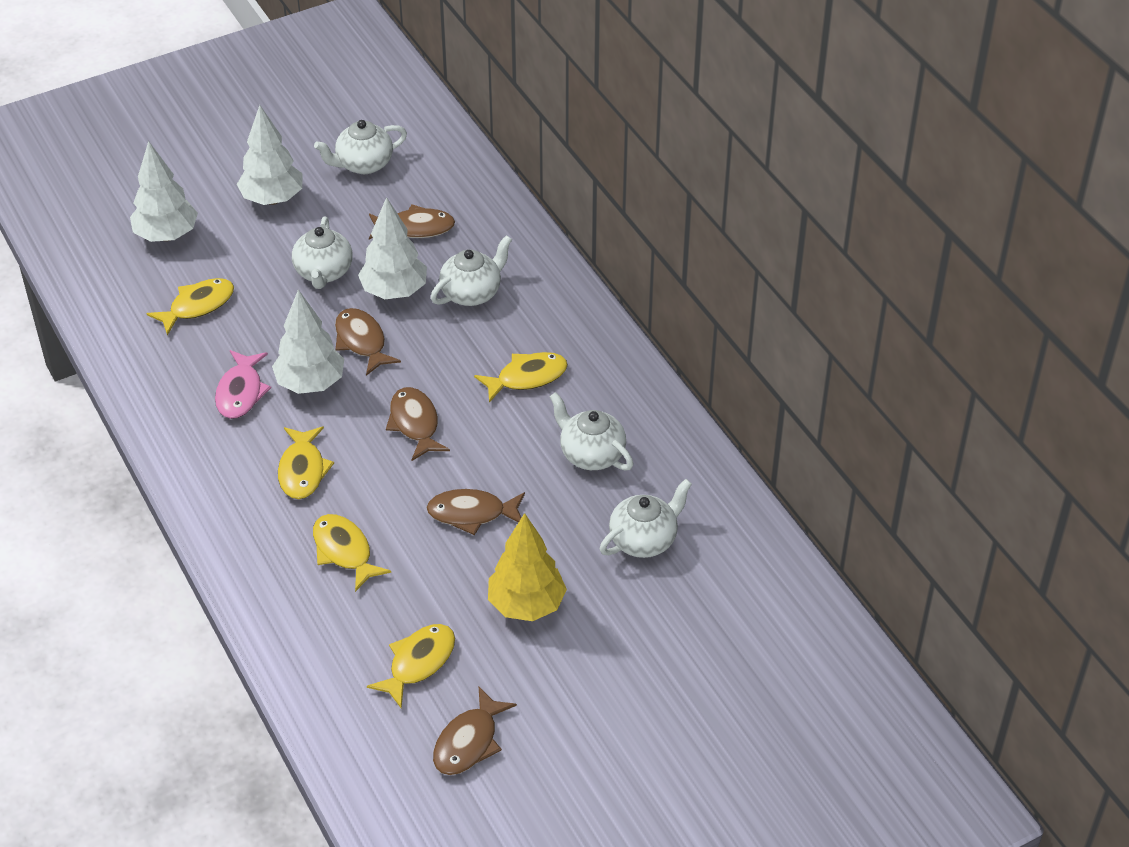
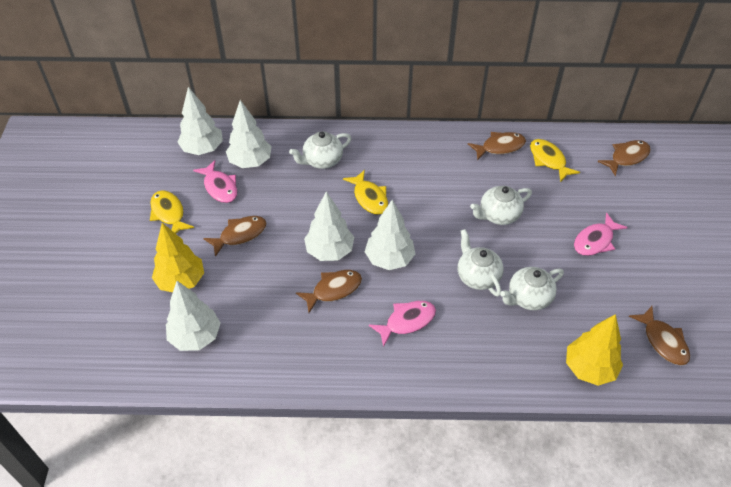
pink fish: [215,350,271,419] = 1 -> [193,160,237,203] [369,301,436,347] [574,212,628,256] = 3
white teapot: [292,216,353,289] [314,120,407,174] [431,235,512,306] [550,392,634,471] [600,479,692,558] = 5 -> [289,131,352,169] [458,229,504,296] [470,186,532,225] [500,267,564,310] = 4
white tree: [130,141,198,242] [237,105,303,205] [272,290,344,394] [358,197,427,299] = 4 -> [166,281,220,351] [178,87,223,155] [226,100,271,168] [304,191,354,261] [365,200,415,270] = 5
yellow fish: [146,278,234,335] [278,426,334,499] [313,514,391,592] [367,624,455,708] [474,352,568,403] = 5 -> [150,190,194,234] [343,170,388,215] [530,139,580,183] = 3
yellow tree: [488,513,567,621] = 1 -> [152,223,204,292] [566,314,623,386] = 2

